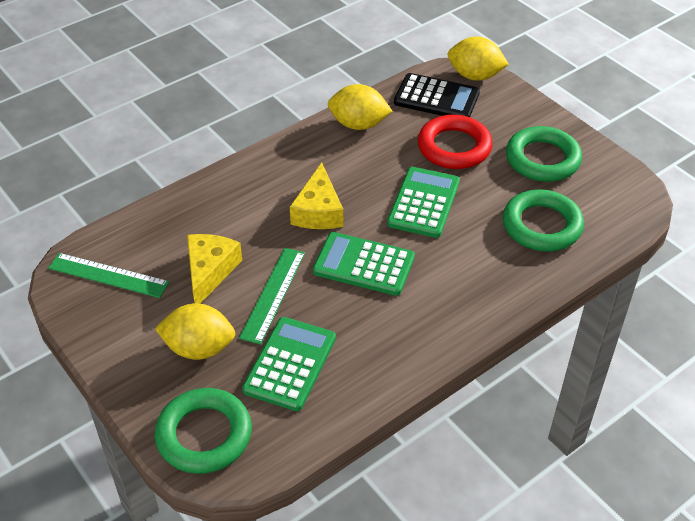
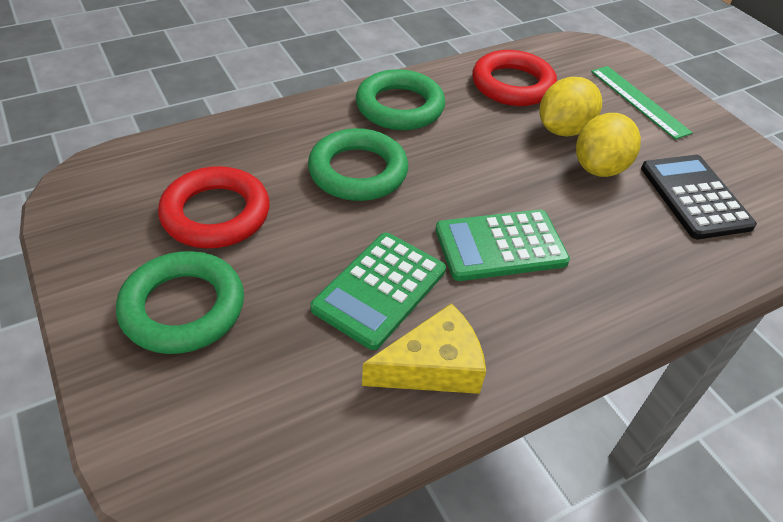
green calculator: [242,317,336,411] [313,232,415,296] [387,167,460,238] = 3 -> [310,233,446,350] [435,209,570,281] = 2
green ruler: [48,253,169,298] [239,248,305,345] = 2 -> [591,66,693,140] = 1
red ring: [418,115,493,169] = 1 -> [158,166,270,248] [472,50,557,106] = 2
yellow cheese: [187,234,242,304] [290,163,343,229] = 2 -> [362,303,486,394] = 1
yellow lemon: [155,303,235,360] [328,84,392,130] [448,37,509,81] = 3 -> [539,77,602,136] [576,113,641,177] = 2

